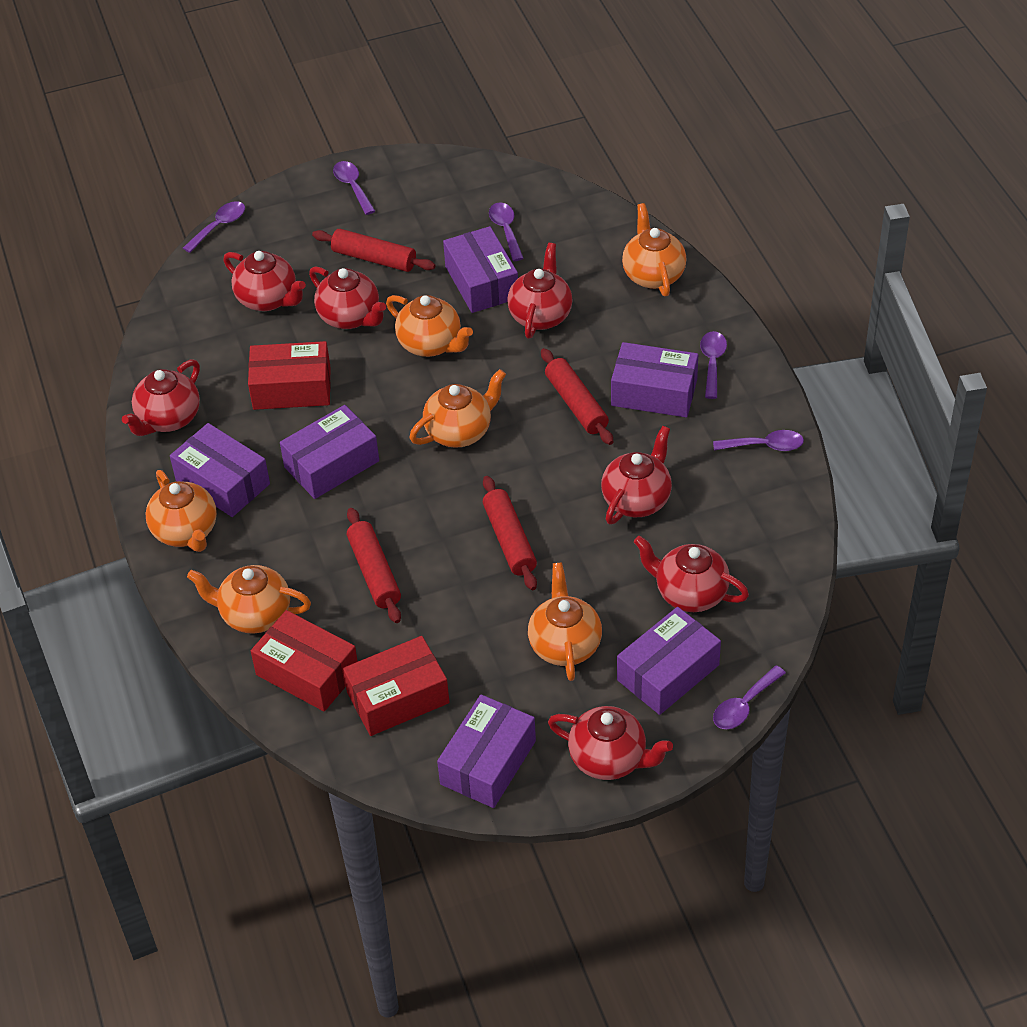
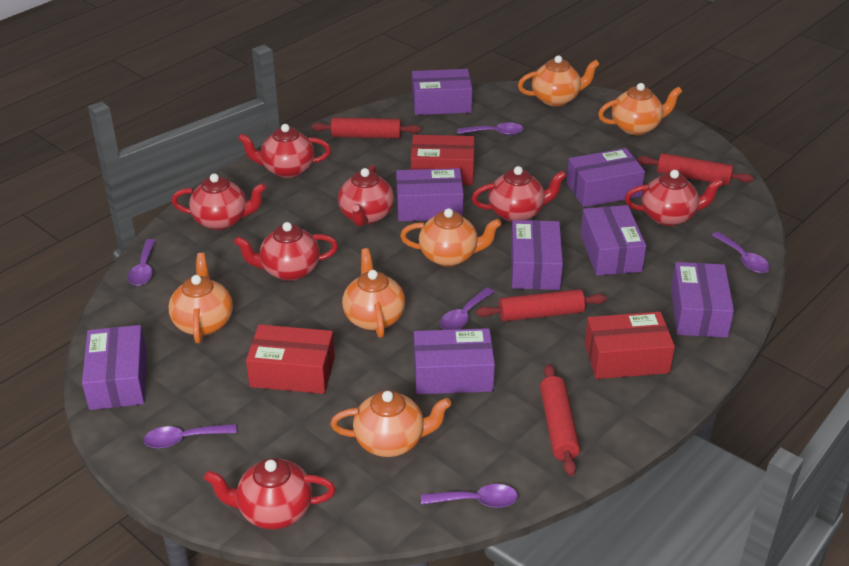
purple box: [170,423,270,517] [280,405,379,499] [437,694,536,808] [443,226,518,313] [611,342,698,417] [617,607,721,715] = 6 -> [82,325,147,410] [396,168,464,221] [412,69,472,115] [414,328,495,394] [511,220,563,290] [566,148,645,207] [580,205,646,276] [671,262,734,338] = 8

